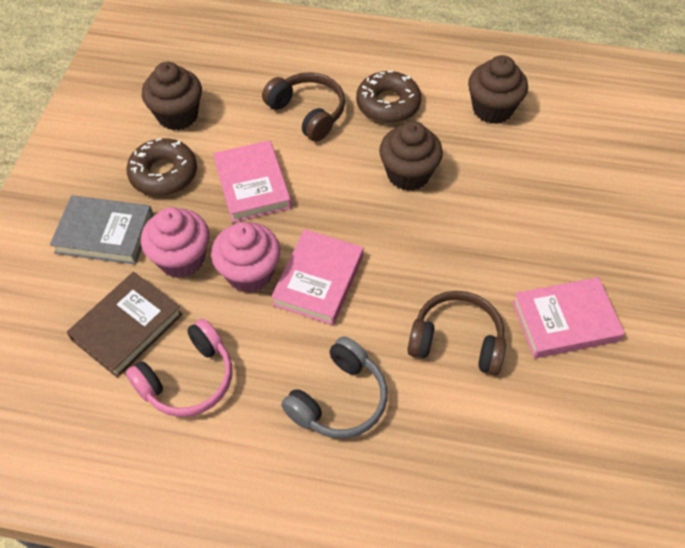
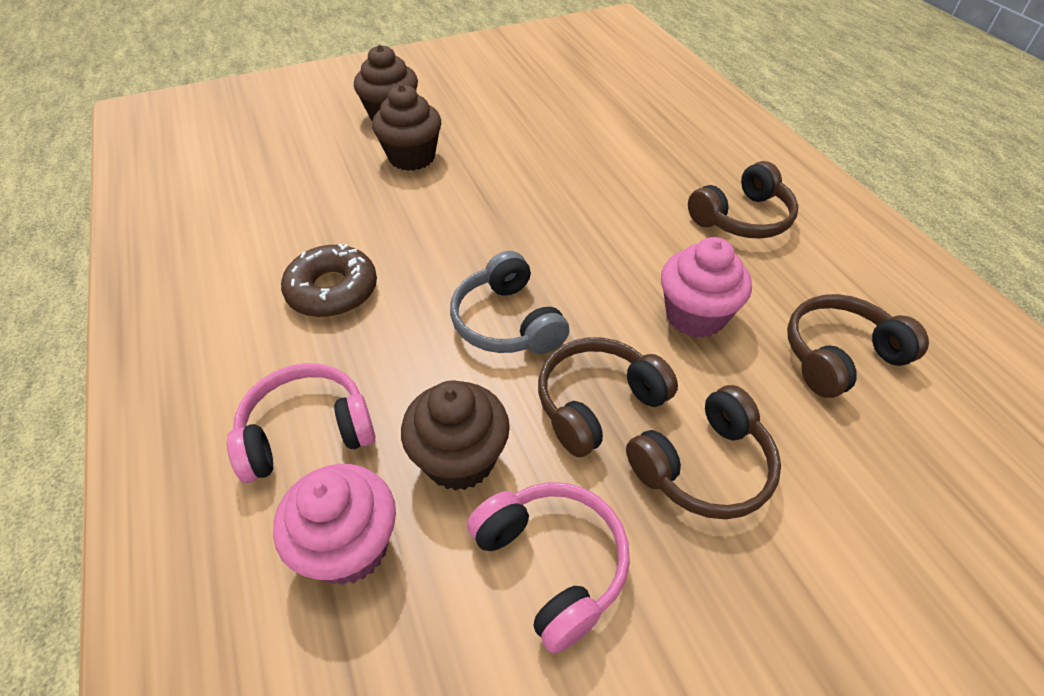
brown book: [66,272,183,378] = 1 -> none = 0
brown donut: [126,138,197,196] [356,71,421,123] = 2 -> [281,244,377,317] = 1
brown headphones: [262,72,345,141] [407,291,506,375] = 2 -> [538,337,678,457] [626,385,781,519] [688,161,799,239] [787,294,929,398] = 4
grey book: [50,195,153,265] = 1 -> none = 0
pink book: [213,140,291,223] [271,229,364,325] [512,277,625,358] = 3 -> none = 0
pink headphones: [126,319,232,417] = 1 -> [227,363,375,483] [467,482,630,654] = 2

